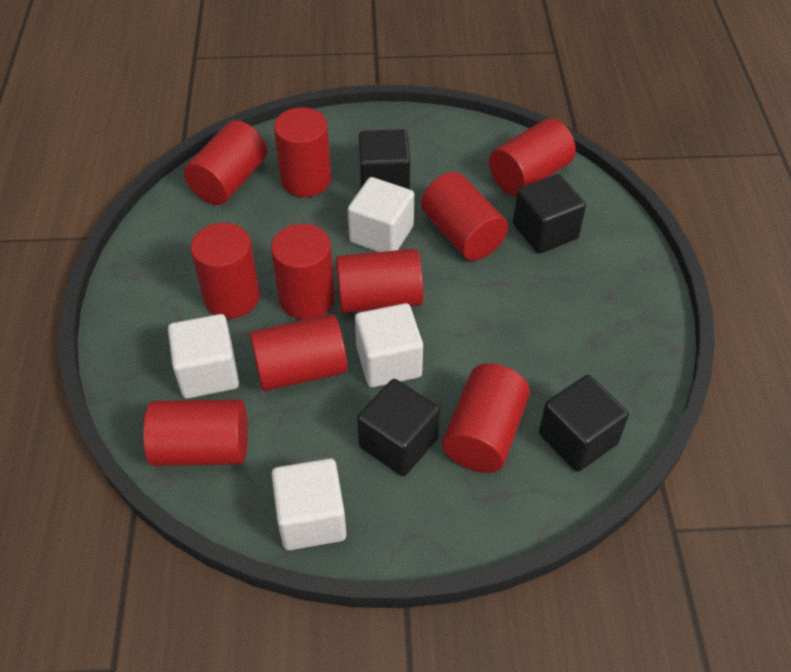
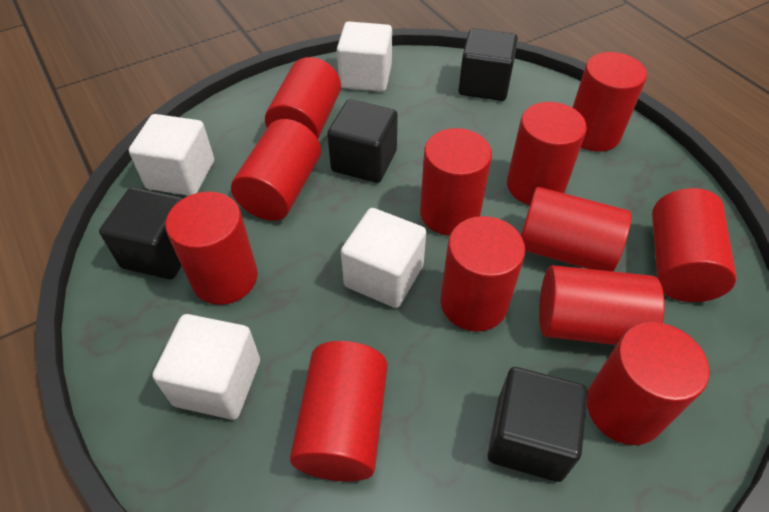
red cylinder: [143,399,248,466] [184,120,267,205] [190,223,260,319] [250,314,348,391] [271,224,335,320] [274,107,331,197] [336,249,423,313] [421,172,508,261] [442,363,530,473] [489,118,576,196] = 10 -> [165,192,258,305] [231,119,321,221] [265,57,341,139] [290,341,387,481] [420,128,492,235] [441,216,525,332] [507,102,587,205] [521,187,631,271] [539,265,665,345] [573,52,647,152] [587,322,709,445] [652,188,737,302] = 12

